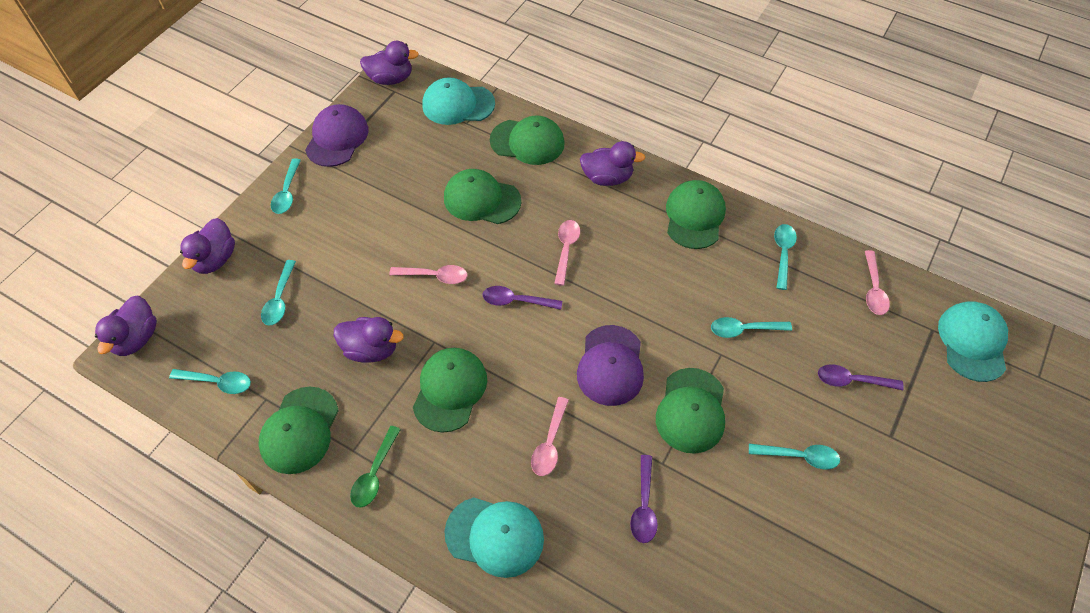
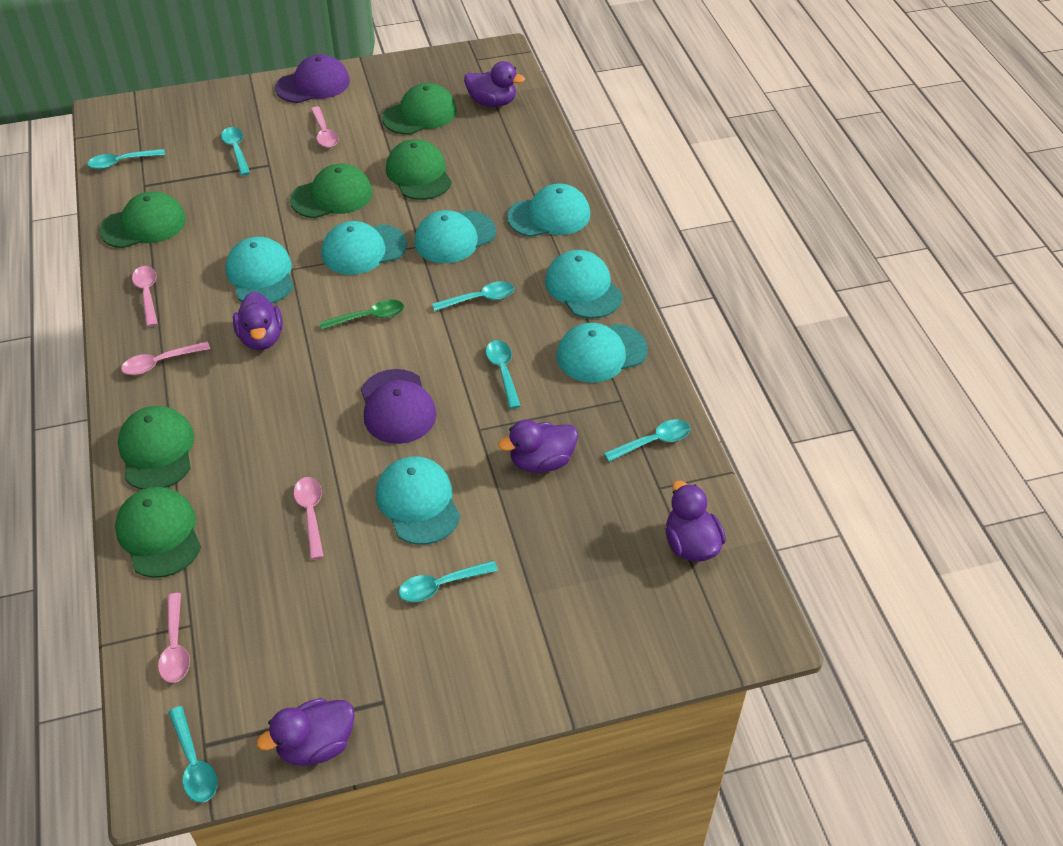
pink spoon: [389,265,467,284] [531,397,569,476] [554,220,580,286] [865,250,890,315] = 4 -> [121,342,210,375] [132,266,158,327] [158,593,190,683] [294,477,324,559] [311,106,339,148] = 5
purple spoon: [483,286,562,310] [630,455,658,543] [818,364,904,390] = 3 -> none = 0
turquoise cap: [422,77,495,125] [444,498,544,578] [938,301,1008,382] = 3 -> [226,237,294,304] [321,221,407,275] [376,457,460,545] [414,210,496,263] [507,184,590,237] [545,250,623,319] [557,323,648,382] = 7
turquoise spoon: [169,369,251,394] [261,260,296,326] [271,158,301,214] [711,317,792,338] [749,443,840,470] [774,224,797,290] = 6 -> [87,149,165,169] [168,706,218,803] [221,127,250,176] [399,561,498,602] [432,281,514,311] [486,340,521,409] [604,419,690,462] = 7

